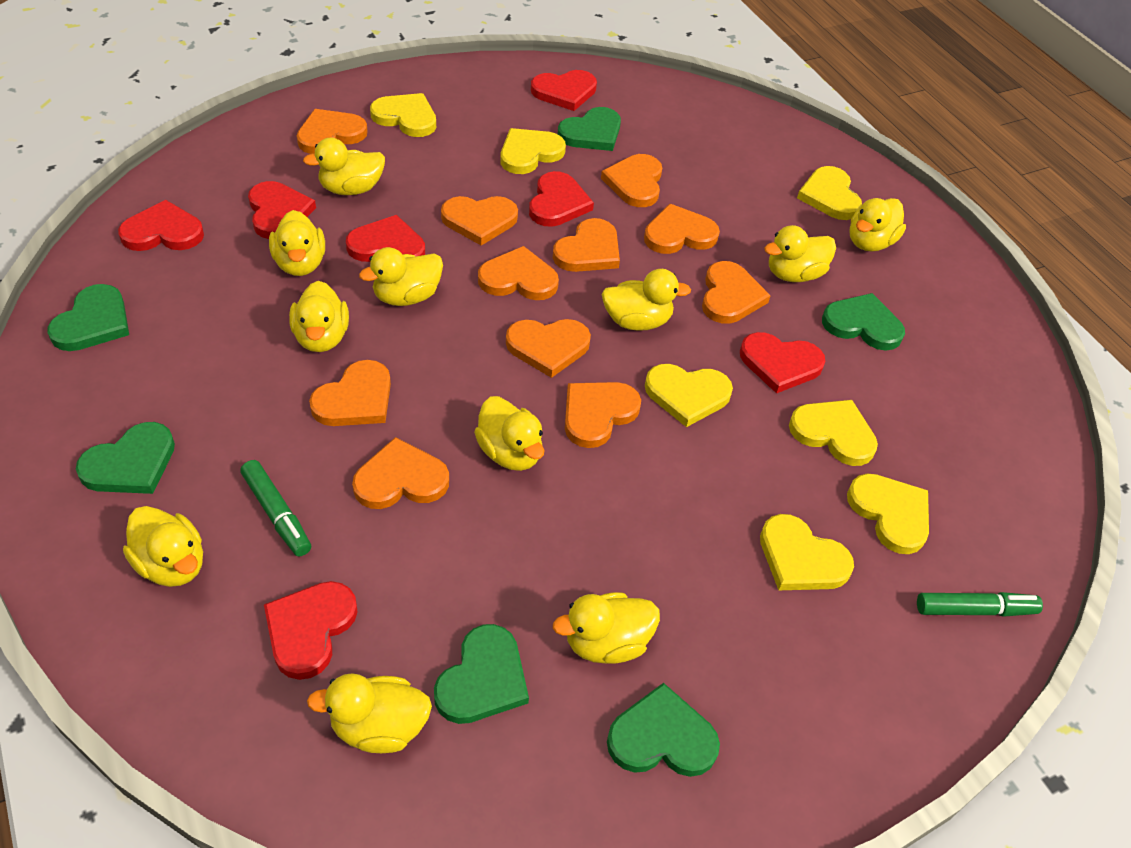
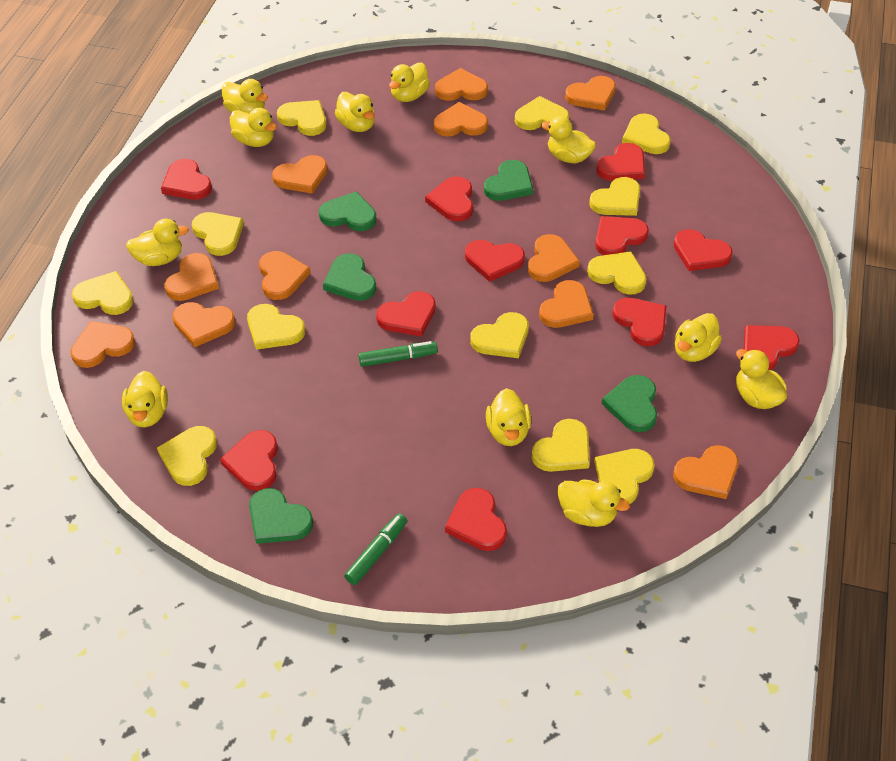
green heart: [47,284,129,351] [76,422,175,494] [434,624,529,724] [558,107,621,151] [607,683,720,777] [822,293,905,350] = 6 -> [249,488,313,544] [319,191,376,231] [323,253,376,301] [484,160,533,201] [602,375,657,432] = 5
red heart: [118,200,204,251] [248,181,316,239] [264,581,358,680] [346,215,425,262] [529,171,594,227] [531,70,597,111] [740,332,826,393] = 7 -> [161,159,212,200] [220,430,278,491] [376,291,436,337] [425,176,473,222] [445,488,507,551] [465,240,525,282] [595,216,649,255] [596,143,645,181] [613,298,666,346] [674,229,733,271] [744,325,800,370] = 11
yellow heart: [370,93,436,137] [500,128,566,174] [645,364,733,427] [760,514,854,590] [789,400,878,466] [797,166,862,220] [847,473,929,554] = 7 -> [72,271,133,315] [157,426,217,486] [192,212,244,256] [247,304,305,350] [277,100,326,136] [470,312,529,358] [515,96,569,130] [531,419,590,472] [587,251,647,295] [589,177,640,216] [594,449,655,504] [622,113,671,154] = 12

